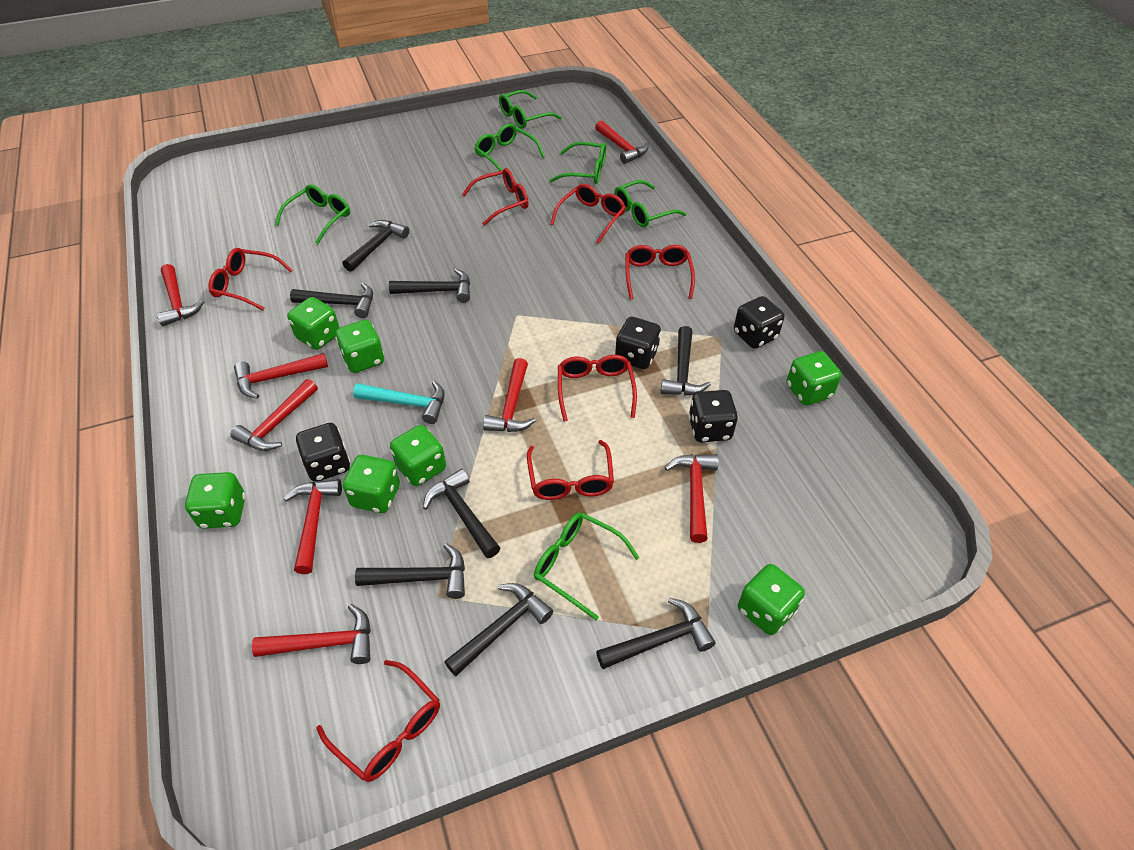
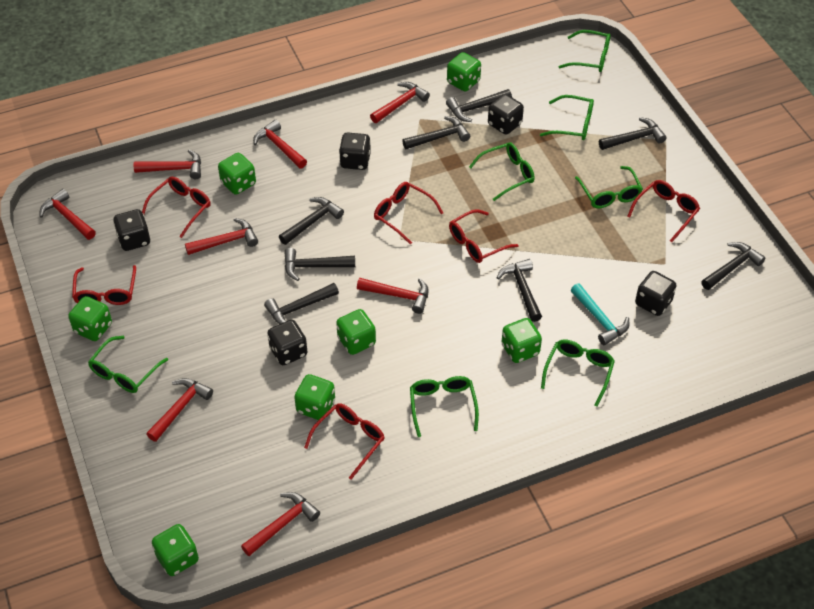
black dice: [296,423,350,482] [615,317,661,369] [688,390,738,442] [734,296,784,349] = 4 -> [113,209,151,251] [267,320,307,365] [339,132,371,170] [488,94,524,135] [635,271,677,316] = 5
green glasses: [275,184,350,244] [475,123,545,175] [499,90,562,128] [534,513,640,620] [549,142,606,184] [614,180,686,227] = 6 -> [88,336,168,393] [410,376,479,437] [469,142,535,201] [540,95,594,140] [541,340,615,406] [559,30,611,72] [575,166,643,208] = 7
red glasses: [208,248,293,311] [316,660,440,782] [462,168,529,226] [527,440,614,500] [550,184,626,244] [558,355,637,422] [626,245,695,300] = 7 -> [72,265,136,305] [142,177,211,238] [304,403,385,480] [374,182,443,245] [449,209,518,263] [627,180,700,242] = 6

